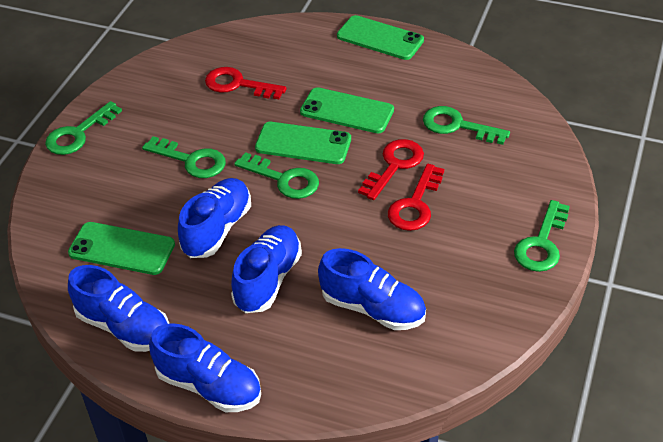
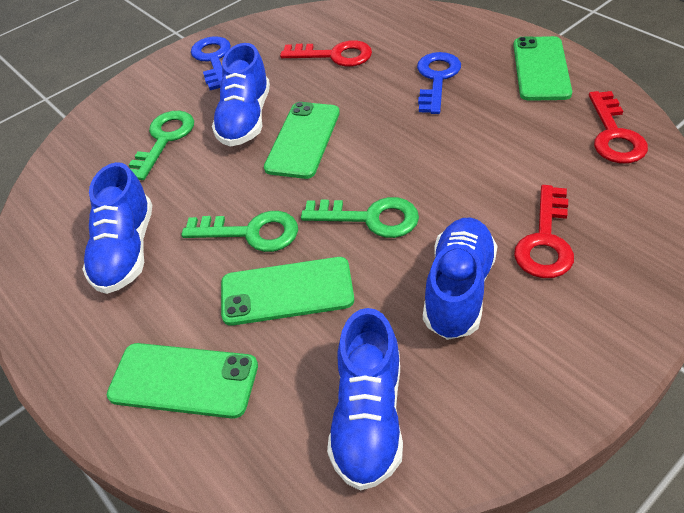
blue key: none = 0 -> [191,36,231,90] [417,52,461,114] = 2
blue shoe: [68,265,169,352] [149,323,261,412] [178,178,251,258] [231,225,302,313] [318,248,426,330] = 5 -> [82,162,152,294] [212,43,270,146] [327,308,403,490] [423,217,497,340] = 4
green key: [45,101,122,155] [142,136,226,178] [234,152,319,199] [423,106,510,145] [514,200,570,272] = 5 -> [129,111,194,180] [181,211,298,252] [301,197,419,238] = 3

